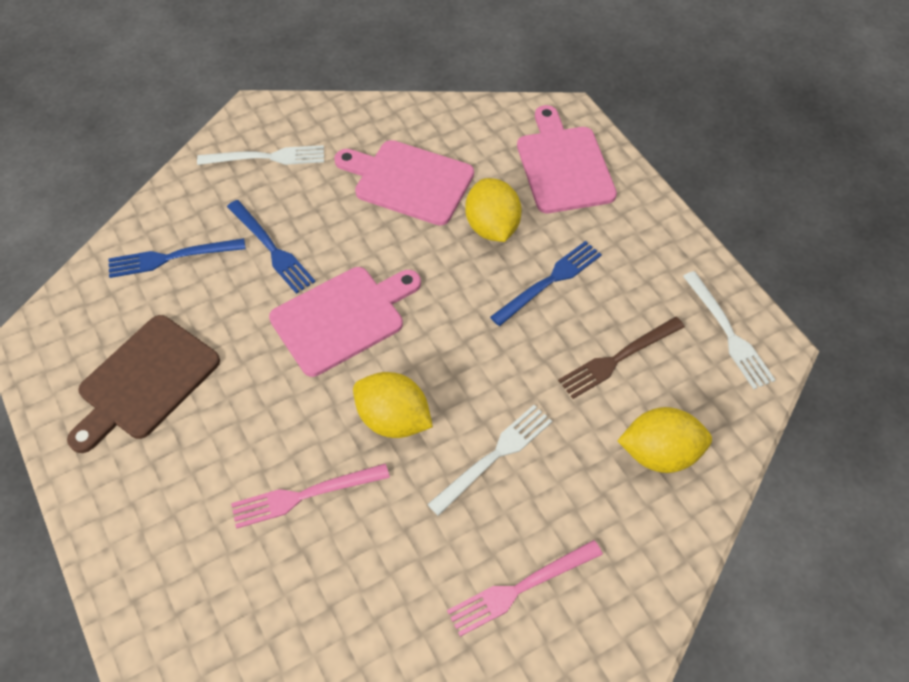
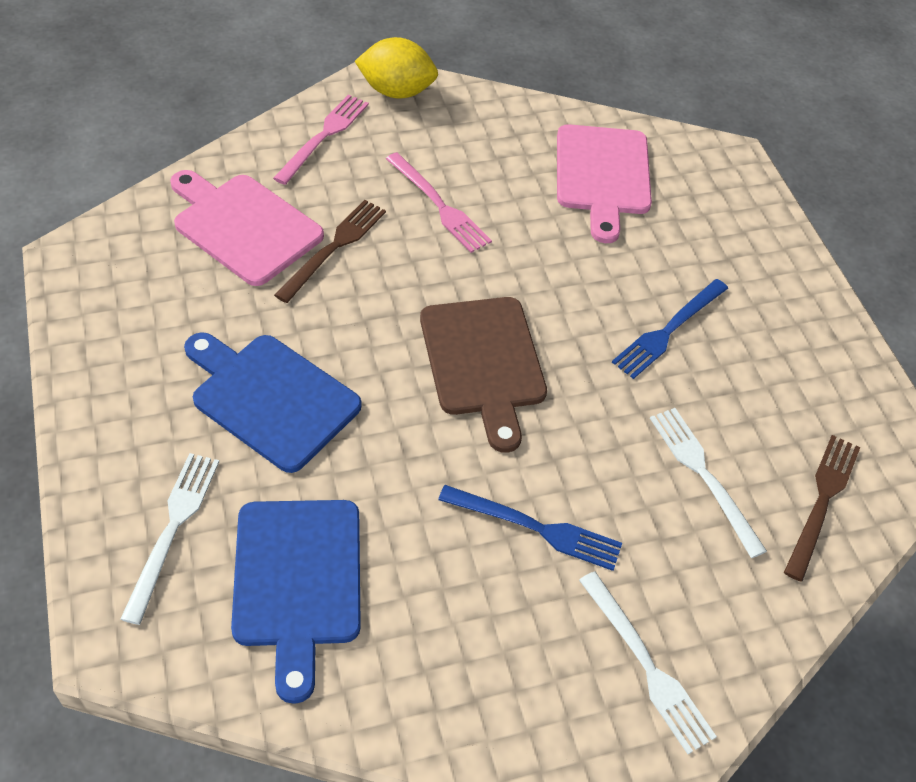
blue cutting board: none = 0 -> [184,332,362,473] [231,500,361,704] = 2
blue fork: [108,238,246,278] [227,200,316,294] [490,241,602,326] = 3 -> [438,485,622,571] [612,279,728,379] = 2
brown fork: [558,317,685,399] = 1 -> [274,200,386,303] [784,435,860,582] = 2
pink cutting board: [269,267,421,377] [334,140,474,225] [517,105,617,213] = 3 -> [170,170,324,286] [557,124,652,243] = 2
yellow lemon: [353,372,433,438] [465,178,522,242] [618,407,712,473] = 3 -> [355,37,438,99] = 1

